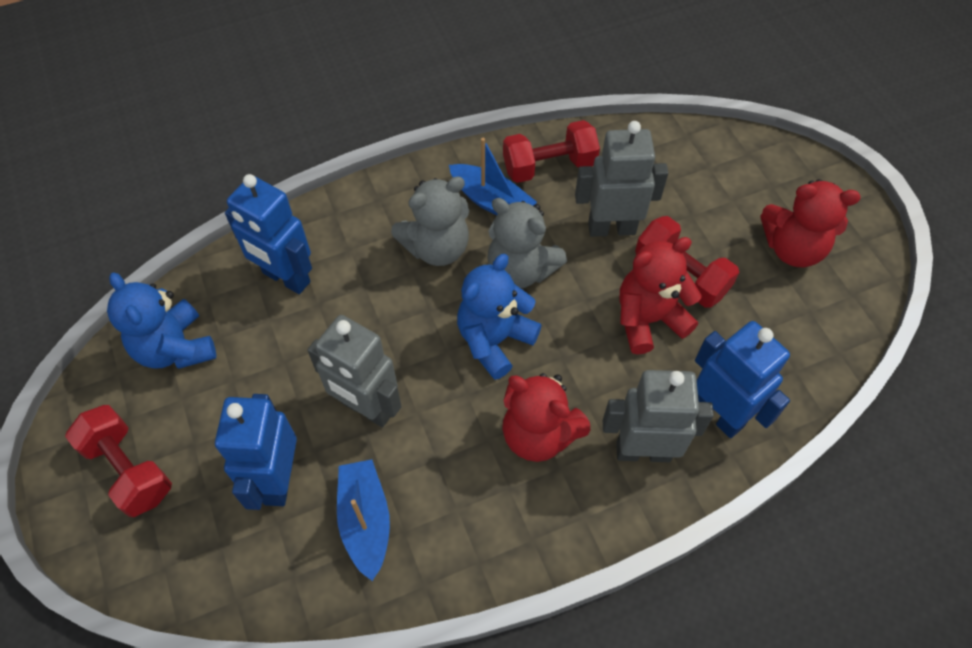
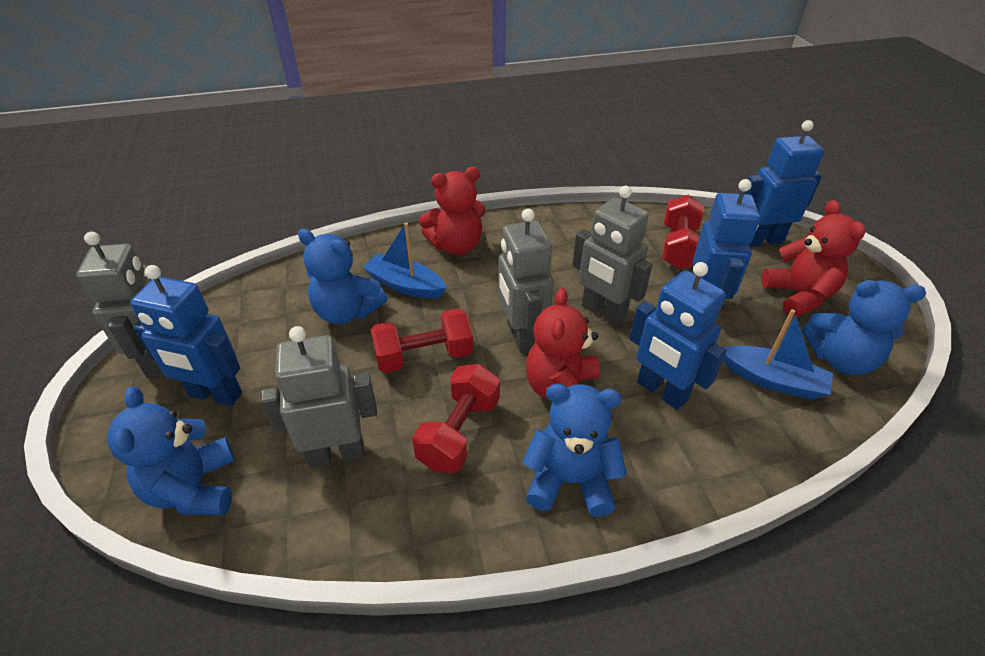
blue robot: [215,394,297,510] [225,174,312,294] [695,321,790,438] = 3 -> [130,265,242,406] [629,262,727,410] [692,179,760,299] [744,120,824,247] = 4
blue teddy bear: [107,273,216,369] [457,254,542,380] = 2 -> [107,386,235,515] [298,229,387,324] [522,384,627,517] [802,280,926,375] = 4
grey robot: [307,315,402,427] [575,121,668,237] [603,370,714,462] = 3 -> [76,232,166,378] [260,326,377,468] [498,208,554,353] [572,186,653,326] = 4
grey teddy bear: [391,177,469,266] [487,198,567,288] = 2 -> none = 0

